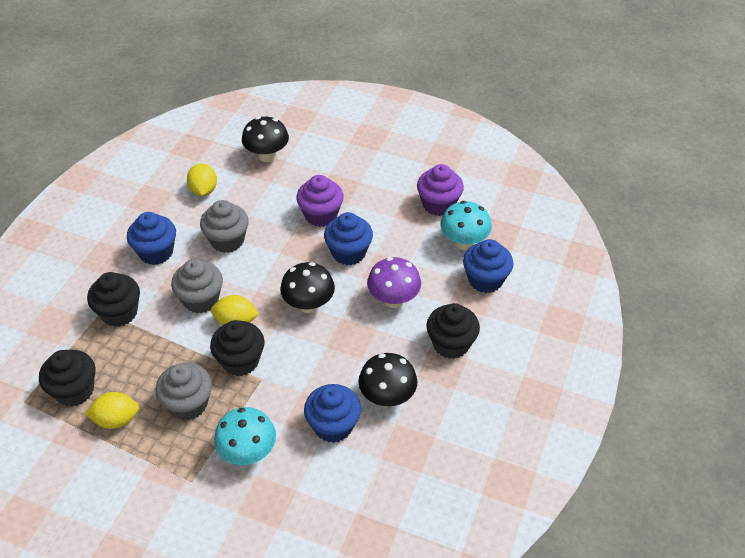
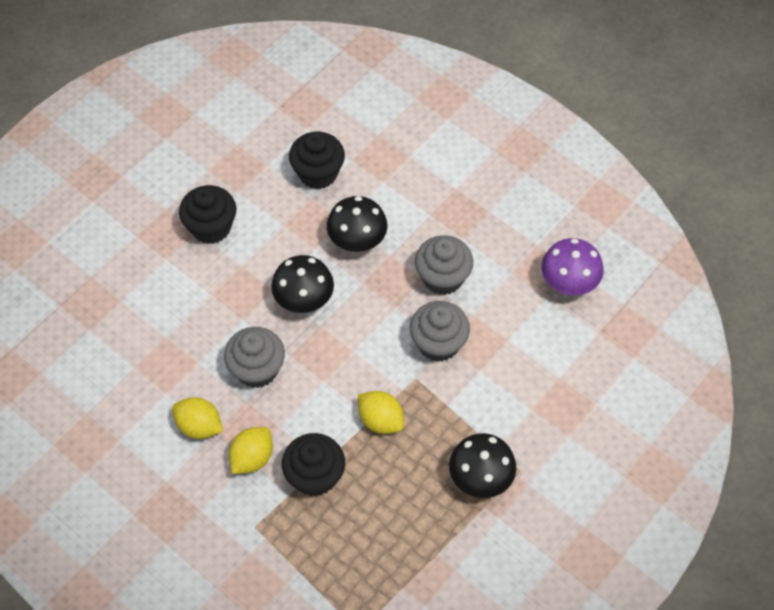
black cupcake: [39,350,96,407] [87,272,140,327] [210,320,265,376] [426,303,480,359] = 4 -> [179,185,236,244] [282,433,345,496] [289,132,345,189] = 3
blue cupcake: [127,212,176,265] [304,384,361,443] [324,212,373,265] [463,239,513,293] = 4 -> none = 0
purple cupcake: [296,175,344,227] [417,164,464,216] = 2 -> none = 0
turquoise mushroom: [214,407,276,465] [440,201,492,250] = 2 -> none = 0

